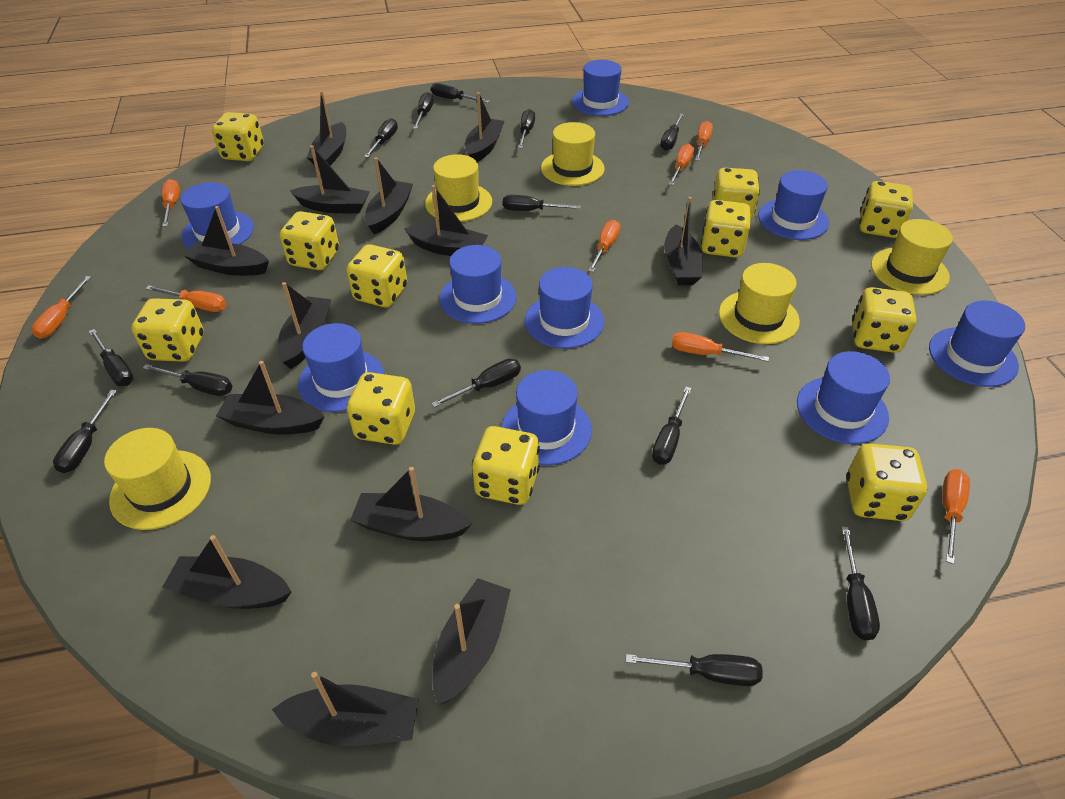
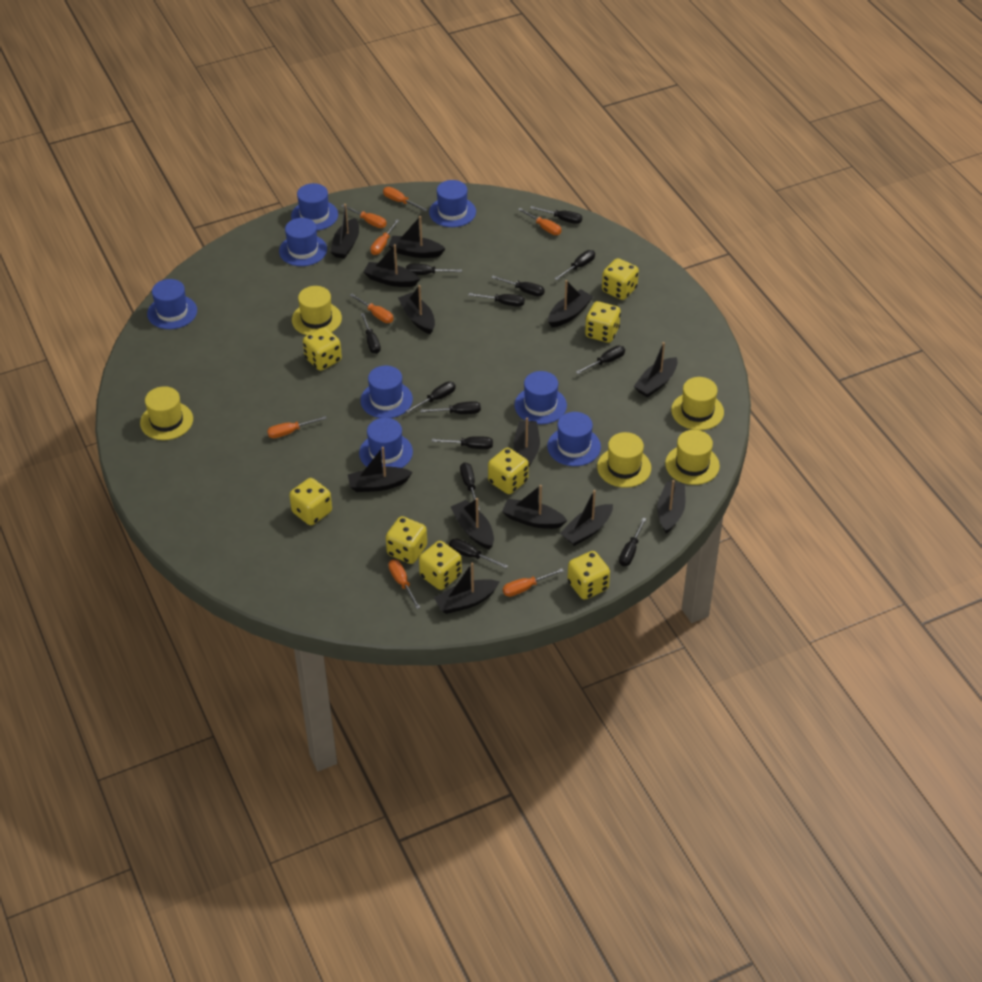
blue hat: [181,182,254,249] [298,323,384,412] [439,245,516,324] [501,370,592,465] [525,267,604,349] [572,60,629,116] [758,170,829,240] [797,351,890,444] [929,301,1025,387] = 9 -> [147,279,197,329] [279,218,327,266] [291,183,338,231] [359,418,413,468] [360,365,413,418] [429,180,476,227] [514,371,567,424] [547,412,601,466] = 8
yellow dice: [132,298,204,362] [212,112,264,161] [280,211,339,270] [346,244,407,307] [347,372,415,445] [472,426,540,505] [701,200,751,258] [712,168,760,220] [846,443,927,521] [852,287,916,353] [859,181,913,238] = 11 -> [289,478,332,525] [303,327,342,371] [386,516,427,564] [419,541,462,590] [488,448,529,494] [567,551,610,600] [585,301,621,343] [602,258,639,300] = 8

